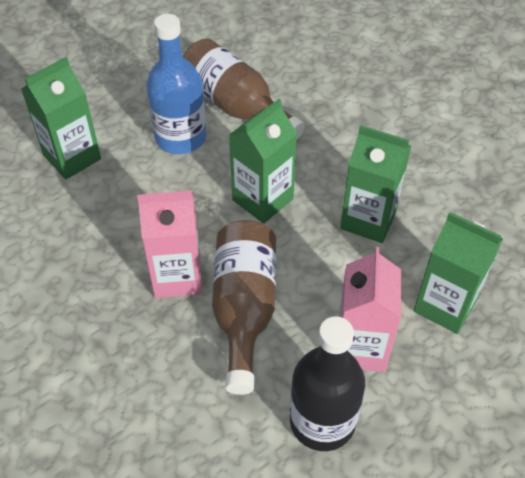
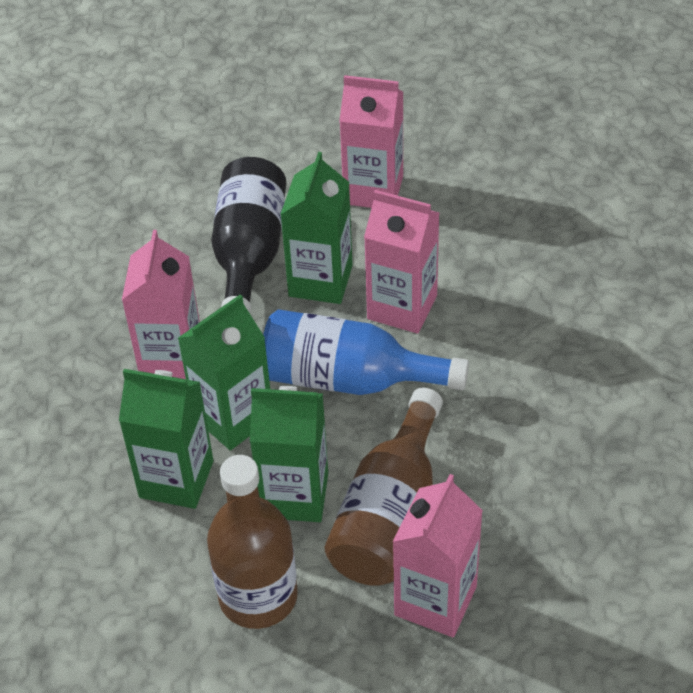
pink carton: [137,191,203,298] [338,247,402,372] = 2 -> [122,230,200,379] [339,75,403,208] [364,190,439,334] [393,474,483,637] = 4

